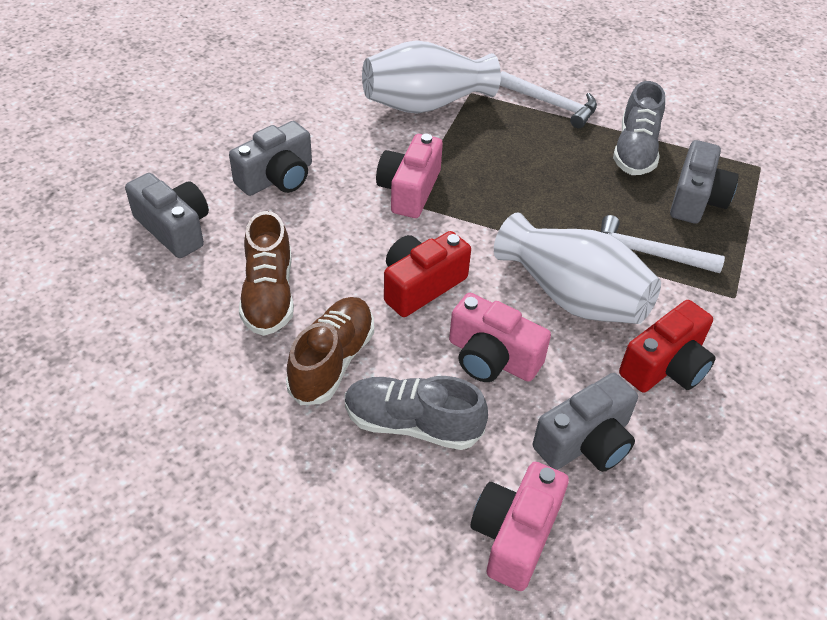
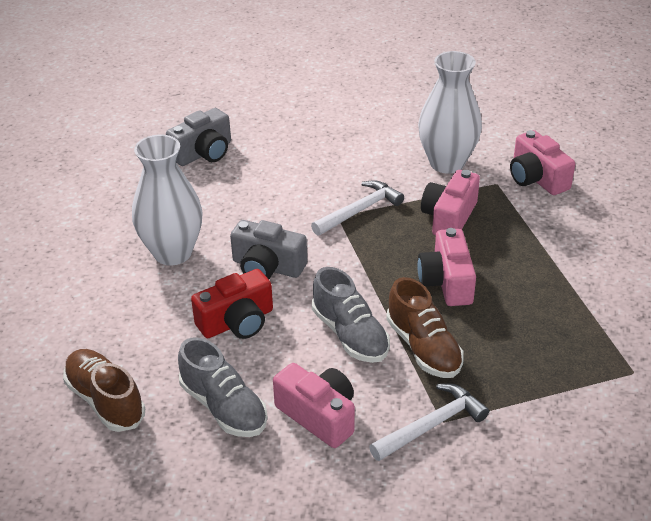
grey camera: [125,173,209,258] [229,121,312,196] [533,373,638,472] [670,140,739,224] = 4 -> [166,108,231,166] [230,220,307,279] = 2
pink camera: [376,134,443,218] [449,293,551,382] [471,462,569,591] = 3 -> [273,363,355,448] [417,228,476,306] [421,170,480,236] [510,130,575,195] = 4
red camera: [384,231,471,317] [619,300,716,393] = 2 -> [191,269,273,339] = 1

